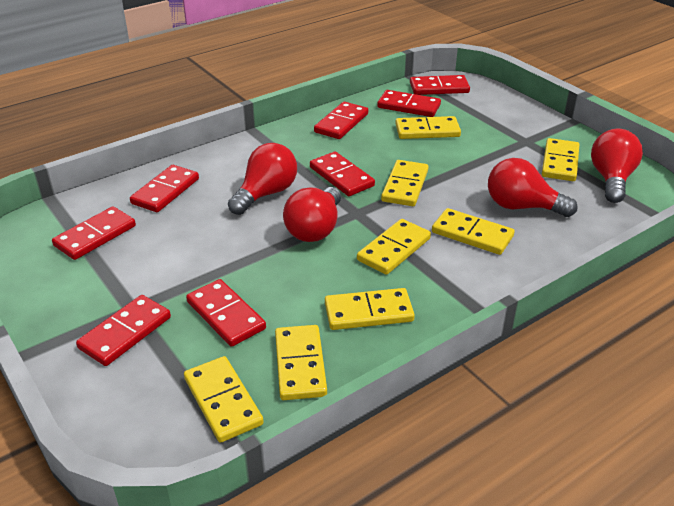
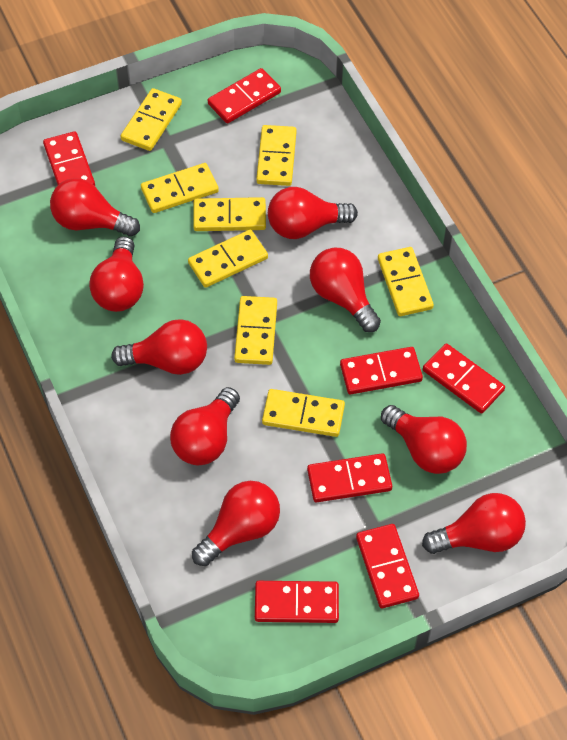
red domino: [52,207,136,260] [76,295,171,366] [130,165,199,212] [186,279,266,347] [310,152,375,196] [314,102,368,139] [377,90,441,117] [410,75,470,95] = 8 -> [43,131,95,186] [208,68,281,123] [255,581,339,623] [307,453,392,502] [340,347,423,395] [356,524,419,608] [423,343,505,413] = 7
red light bulb: [228,143,297,215] [283,187,341,242] [488,158,578,217] [591,129,643,203] = 4 -> [50,178,140,237] [89,236,144,312] [111,319,207,375] [170,387,240,465] [192,481,280,566] [268,187,358,239] [310,248,381,332] [381,405,467,474] [422,493,526,554] = 9

